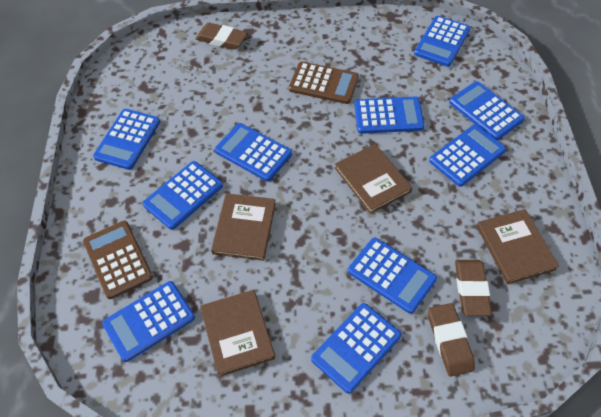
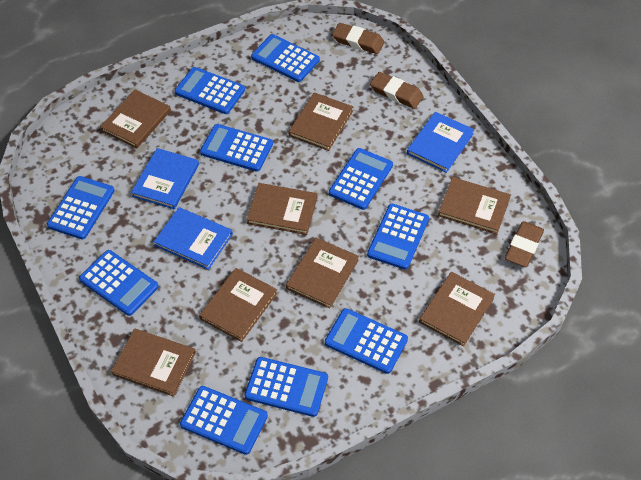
blue book: none = 0 -> [131,148,199,209] [154,207,233,270] [407,112,474,173] = 3
brown book: [200,290,275,377] [211,193,276,261] [335,144,412,214] [476,209,559,284] = 4 -> [100,90,171,149] [111,328,196,397] [199,268,277,342] [247,183,318,235] [286,238,359,309] [289,92,353,151] [419,272,495,347] [438,177,511,234] = 8
brown calculator: [83,221,153,299] [289,62,359,104] = 2 -> none = 0

